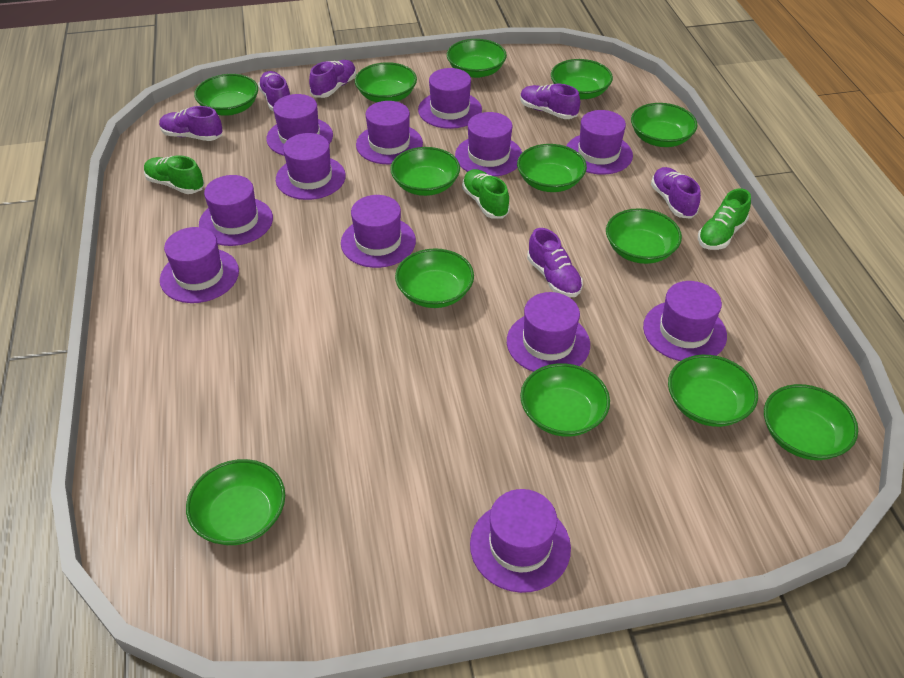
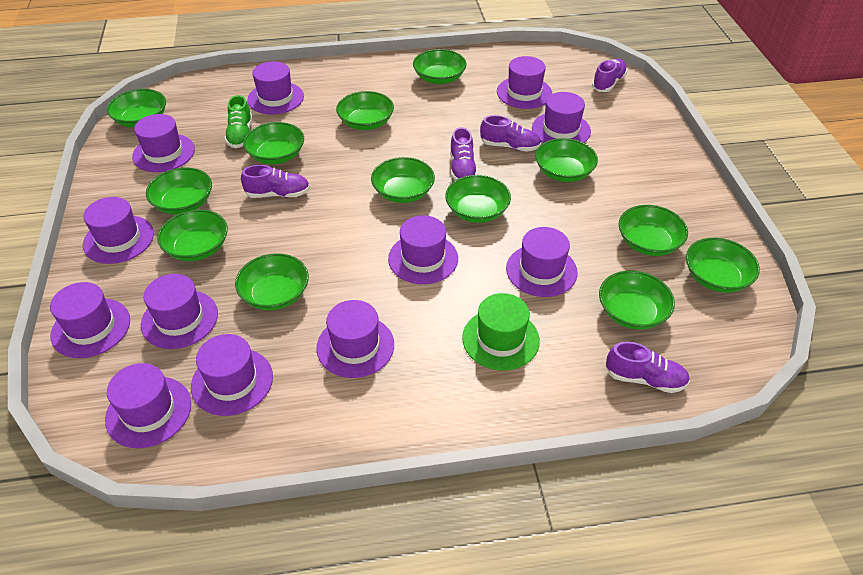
green hat: none = 0 -> [462,293,540,371] = 1
green shoe: [144,155,204,194] [462,169,510,219] [698,189,751,250] = 3 -> [225,95,252,148] = 1
purple shoe: [159,106,223,141] [258,71,290,111] [309,60,356,98] [520,84,580,119] [527,228,583,297] [651,167,701,219] = 6 -> [241,165,310,198] [450,127,478,180] [480,115,541,152] [592,59,627,92] [606,342,690,393] = 5

